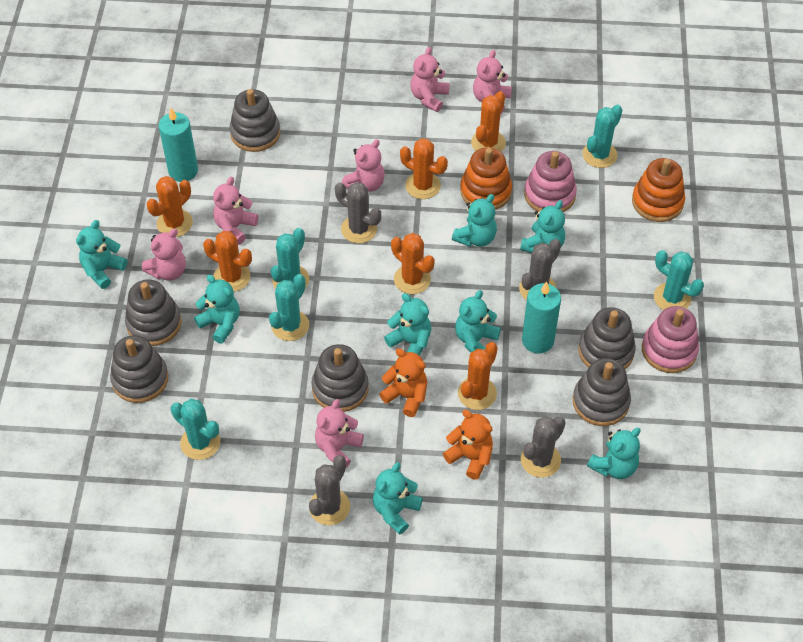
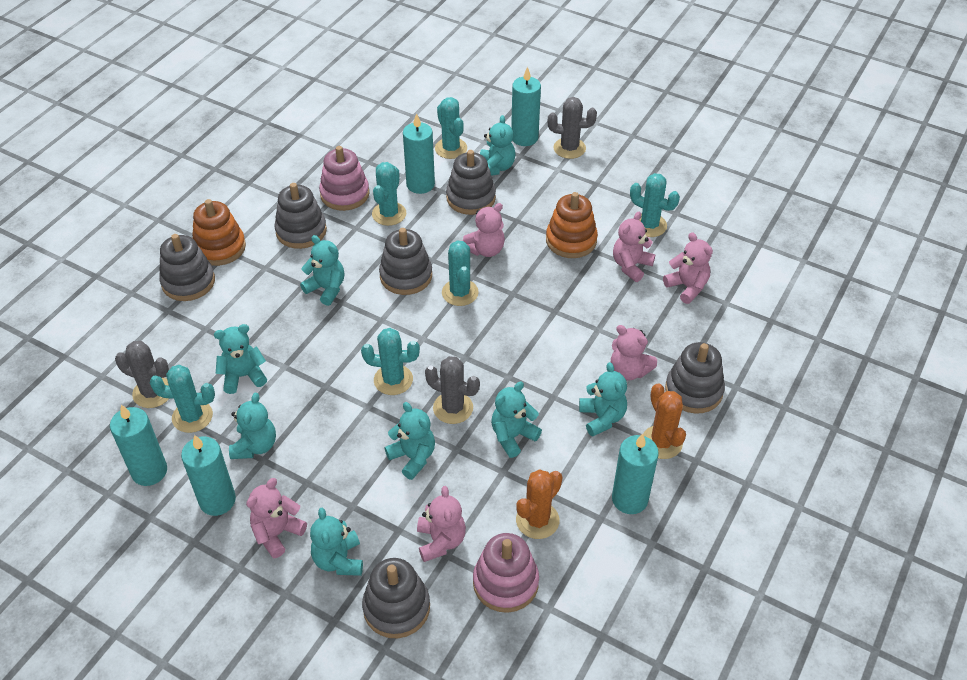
grey cactus: [309,455,350,525] [335,182,381,243] [519,239,561,300] [521,416,566,478] = 4 -> [115,341,169,408] [425,356,480,424] [548,97,597,159] = 3
orange cactus: [146,176,193,237] [203,231,252,292] [391,233,435,294] [400,138,448,199] [458,342,498,410] [471,91,506,152] = 6 -> [516,470,563,539] [643,383,686,459] = 2
orange teddy bear: [379,348,427,417] [443,410,493,480] = 2 -> none = 0
turquoise cactus: [171,399,220,460] [269,274,309,341] [271,228,309,288] [582,105,622,168] [654,250,704,310] = 5 -> [150,365,215,433] [361,328,420,395] [372,162,406,226] [435,97,467,159] [442,240,479,306] [630,173,680,237] = 6
turquoise candle: [159,108,198,182] [522,282,561,353] = 2 -> [110,405,167,486] [181,435,236,516] [403,113,435,194] [511,66,541,146] [612,433,659,514] = 5

